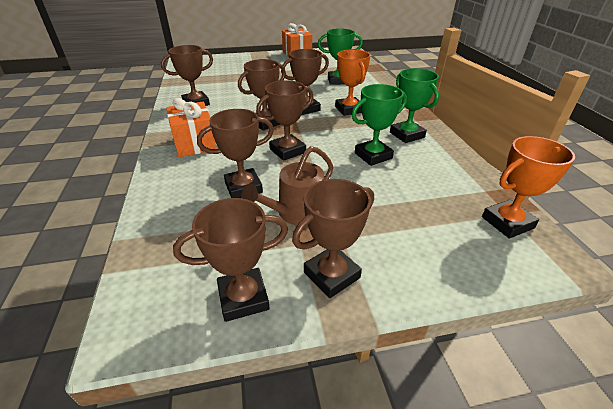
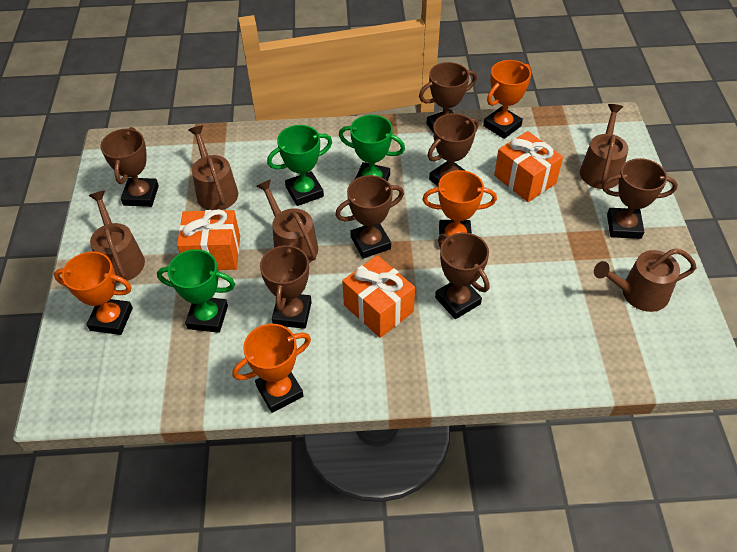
brown watering can: [241,146,333,225] = 1 -> [88,191,145,283] [189,126,238,210] [256,179,318,263] [580,104,629,189] [594,248,697,312] = 5
orange gift: [166,98,217,157] [282,23,312,57] = 2 -> [177,209,240,270] [342,255,415,338] [494,131,563,202] = 3
orange trophy: [335,49,371,116] [482,136,575,239] = 2 -> [54,251,133,335] [233,324,311,413] [422,170,497,241] [483,60,531,139] = 4

